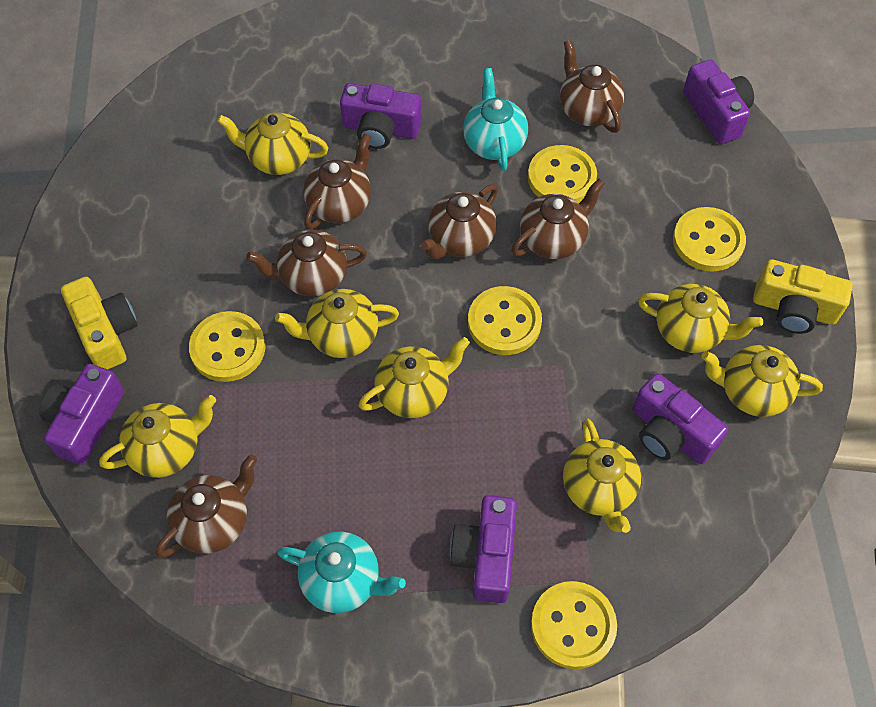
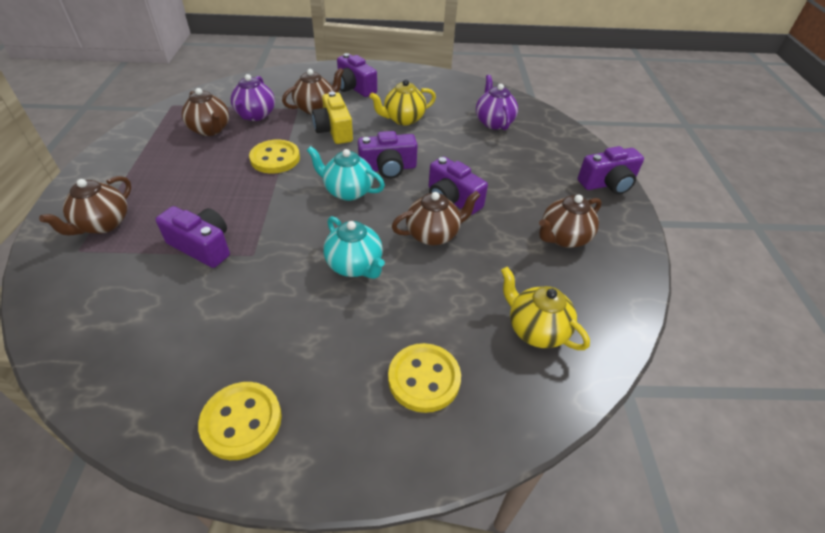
brown teapot: [155,454,257,558] [246,230,367,297] [303,133,371,230] [421,184,498,259] [511,178,605,259] [560,39,624,133] = 6 -> [39,176,131,236] [182,88,229,136] [282,67,344,115] [392,191,480,245] [539,195,602,248] = 5
purple teapot: none = 0 -> [231,74,275,121] [476,75,518,130] = 2
yellow button: [189,311,266,382] [468,286,542,355] [528,145,597,203] [531,581,617,669] [673,207,746,272] = 5 -> [198,382,282,460] [249,140,300,174] [388,343,461,413] = 3
yellow camera: [61,277,138,369] [753,259,853,334] = 2 -> [312,91,353,144] = 1
yellow teapot: [99,395,216,478] [217,112,328,175] [275,289,399,358] [358,337,470,418] [563,419,641,533] [638,284,763,353] [702,345,823,417] = 7 -> [369,79,436,125] [501,267,590,350] = 2

